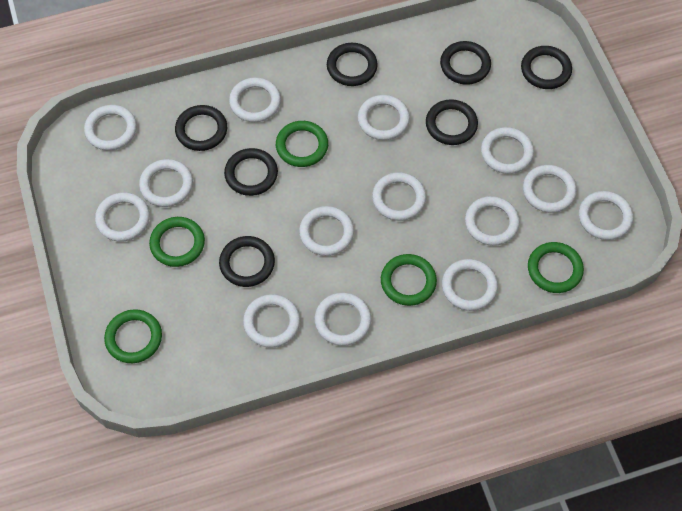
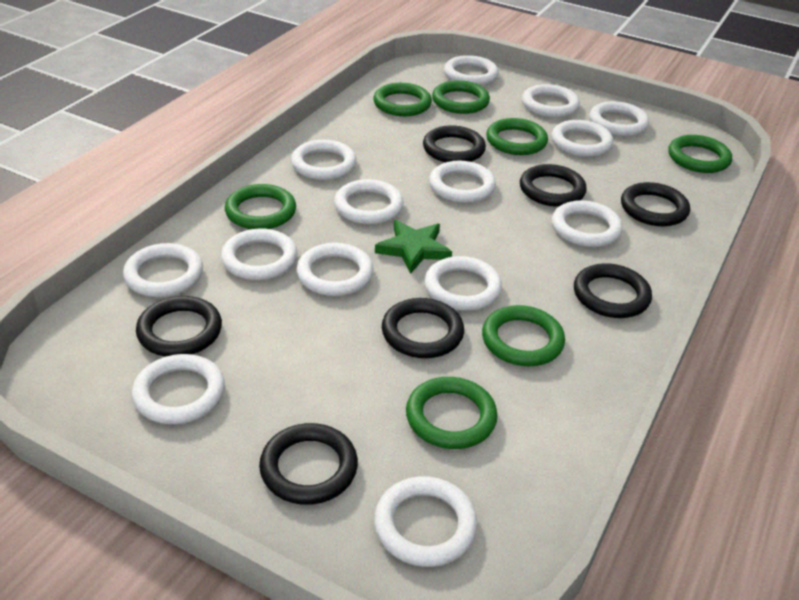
green ring: [104,309,162,363] [149,217,205,267] [276,121,328,167] [381,254,437,306] [528,242,584,293] = 5 -> [225,184,296,229] [373,83,432,116] [406,377,497,449] [432,80,490,114] [482,305,565,366] [486,118,548,155] [668,135,732,173] = 7
green star: none = 0 -> [375,220,452,274] = 1

